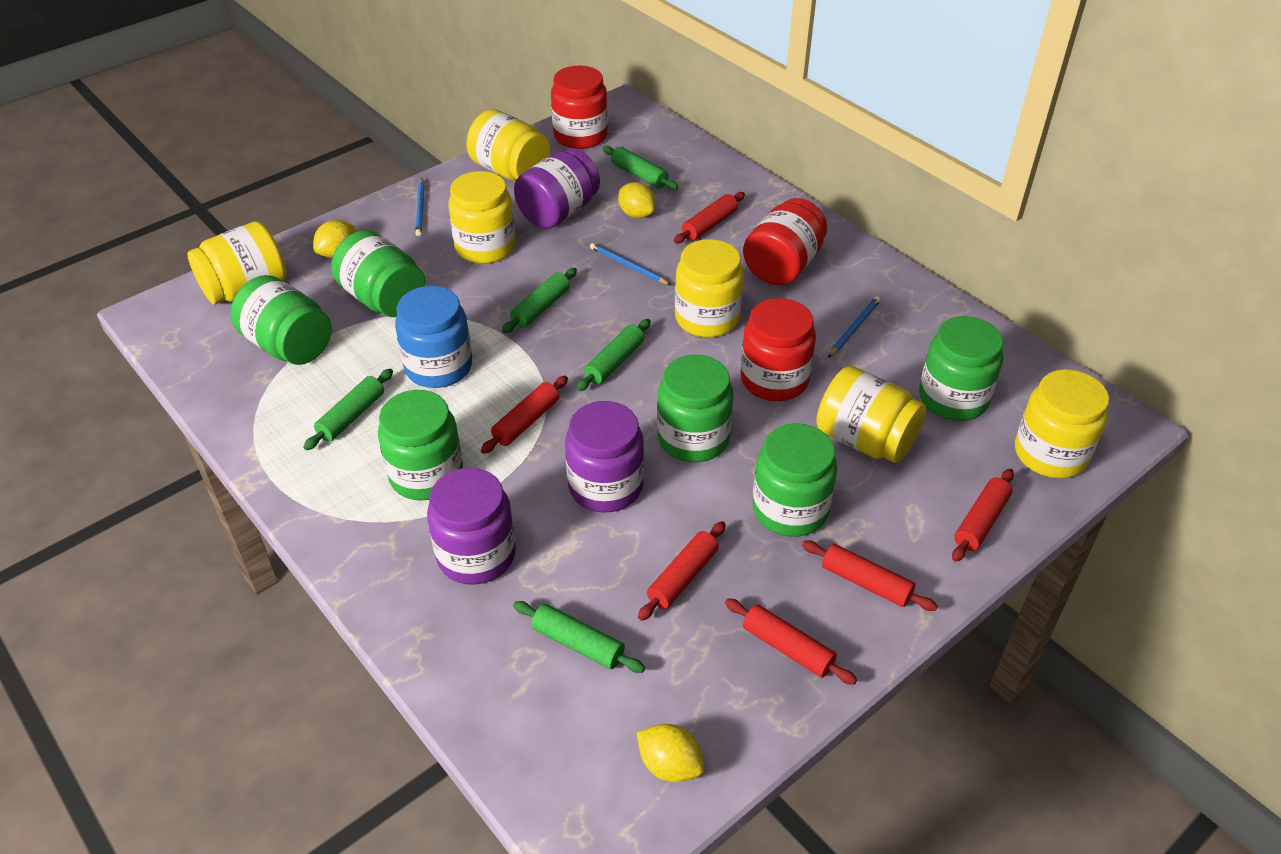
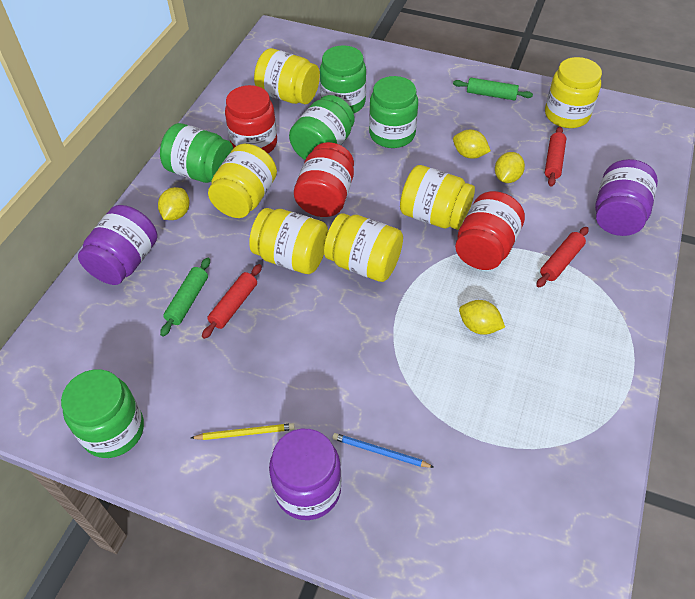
blue jar: [395,286,472,388] = 1 -> none = 0
blue pencil: [415,178,424,236] [590,243,671,285] [828,296,881,358] = 3 -> [332,433,434,468] = 1
green jar: [230,275,332,365] [331,230,425,317] [378,390,463,500] [657,355,733,462] [752,423,837,537] [919,316,1003,421] = 6 -> [61,369,144,458] [160,123,233,183] [289,95,354,160] [320,45,366,113] [369,76,418,148] = 5
green rolling pin: [303,369,393,450] [502,268,577,334] [513,601,645,673] [576,319,651,391] [602,146,678,190] = 5 -> [160,258,210,337] [453,78,533,100] = 2
red rolling pin: [481,376,568,454] [638,521,726,621] [674,192,745,243] [725,599,857,685] [802,541,938,611] [952,469,1014,562] = 6 -> [202,264,262,339] [536,227,589,288] [545,126,566,187] = 3
yellow lemon: [313,220,355,258] [618,182,656,218] [637,724,705,782] = 3 -> [158,187,190,220] [453,130,491,159] [459,300,505,335] [495,152,525,183] = 4
yellow pencil: none = 0 -> [191,423,295,440] = 1

